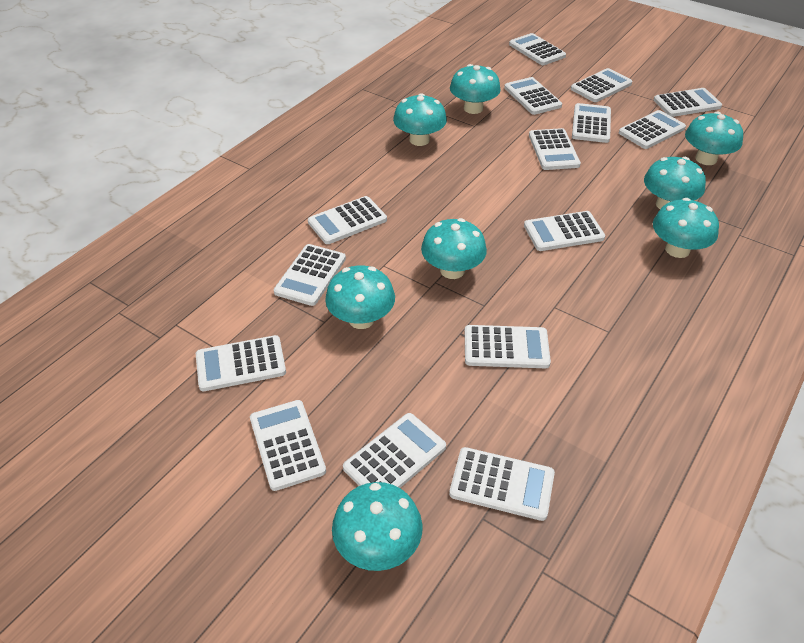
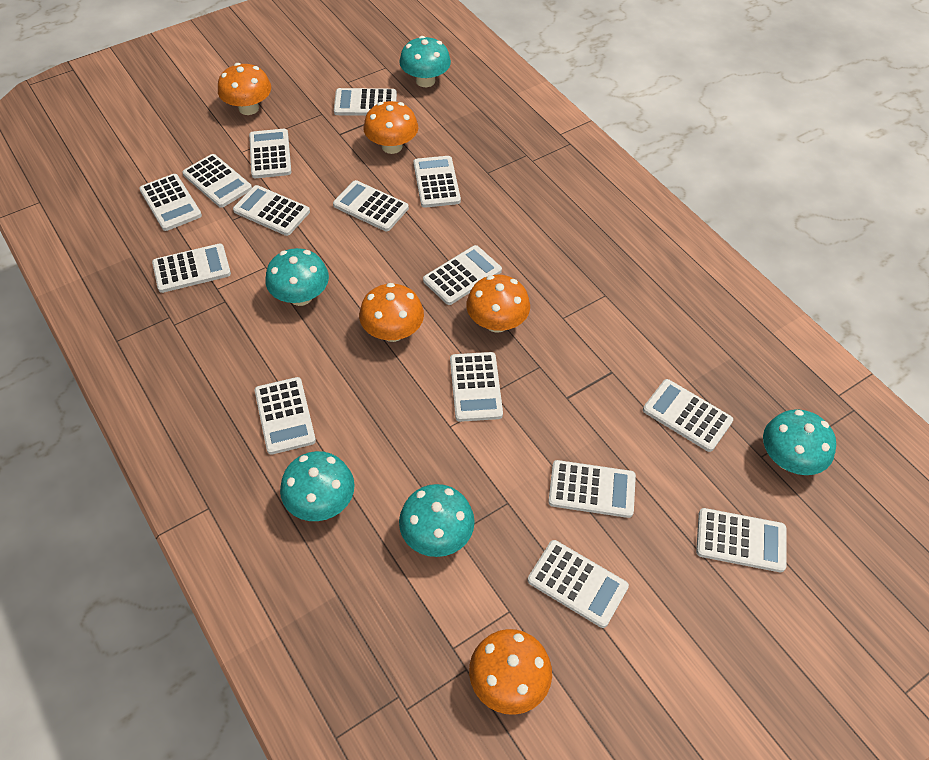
orange mushroom: none = 0 -> [218,63,271,115] [359,283,424,342] [363,101,418,154] [466,275,530,333] [469,629,552,715] = 5
turquoise mushroom: [325,265,395,329] [332,482,423,571] [393,93,447,146] [421,218,487,279] [450,64,501,114] [644,157,706,209] [653,198,719,258] [685,112,743,165] = 8 -> [265,248,329,306] [280,451,355,521] [399,36,451,87] [399,484,475,557] [763,409,836,475] = 5

